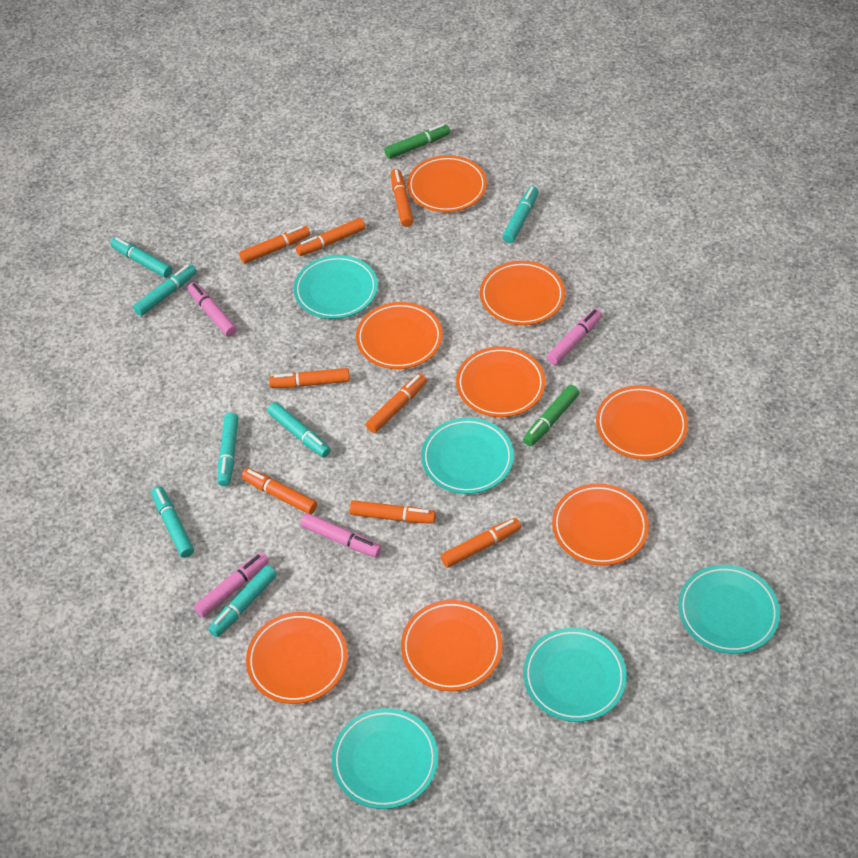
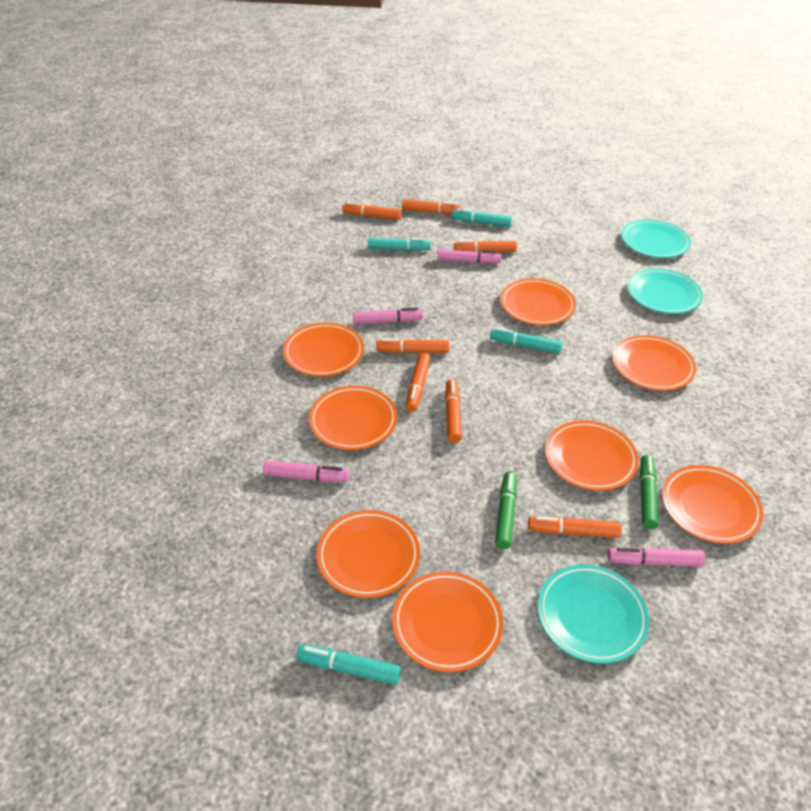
orange marker: [239,226,310,264] [241,468,317,514] [269,368,350,388] [295,218,365,256] [349,500,436,524] [366,374,427,433] [391,169,413,227] [441,518,521,568] = 8 -> [342,202,402,220] [376,338,449,353] [402,199,461,214] [405,353,431,412] [445,379,462,443] [454,240,517,252] [528,516,621,538] = 7
turquoise marker: [110,237,172,278] [133,264,197,316] [151,486,194,558] [208,565,277,637] [218,413,239,486] [267,402,331,457] [502,186,539,243] = 7 -> [297,644,401,685] [368,238,431,251] [452,208,512,227] [490,327,563,354] = 4
turquoise plate: [294,255,378,319] [332,708,438,809] [421,418,514,494] [523,628,627,722] [678,565,780,654] = 5 -> [538,564,649,664] [621,219,691,258] [627,268,703,314] = 3

